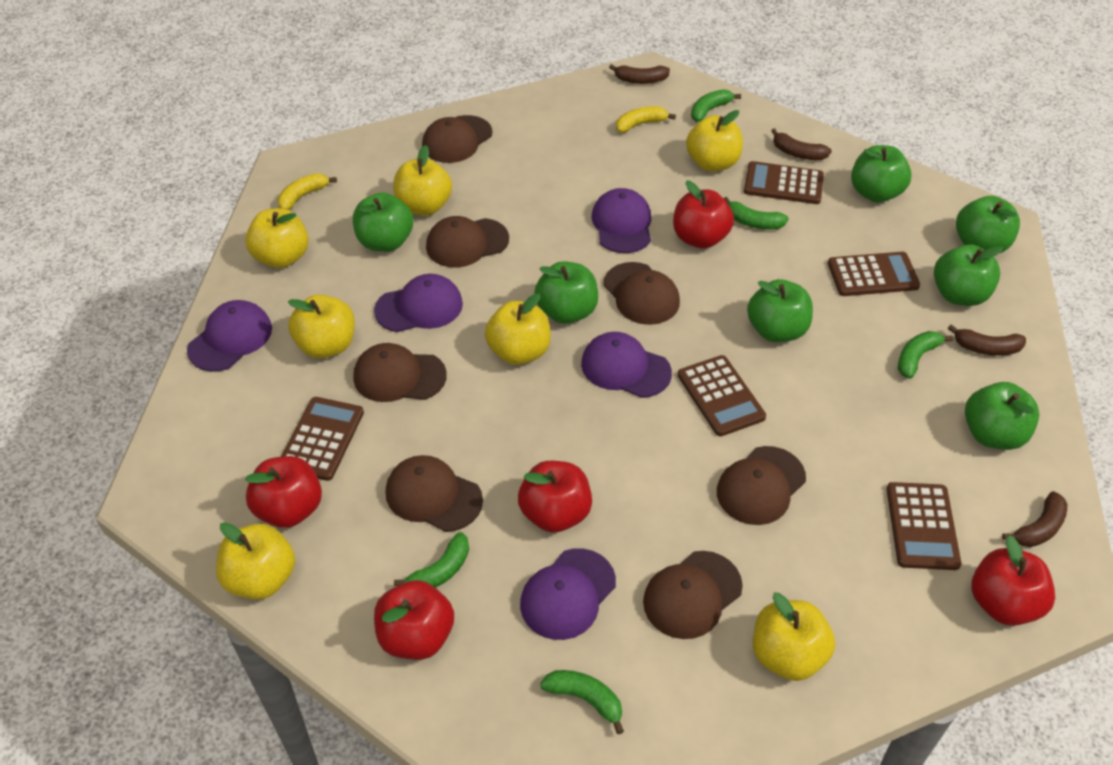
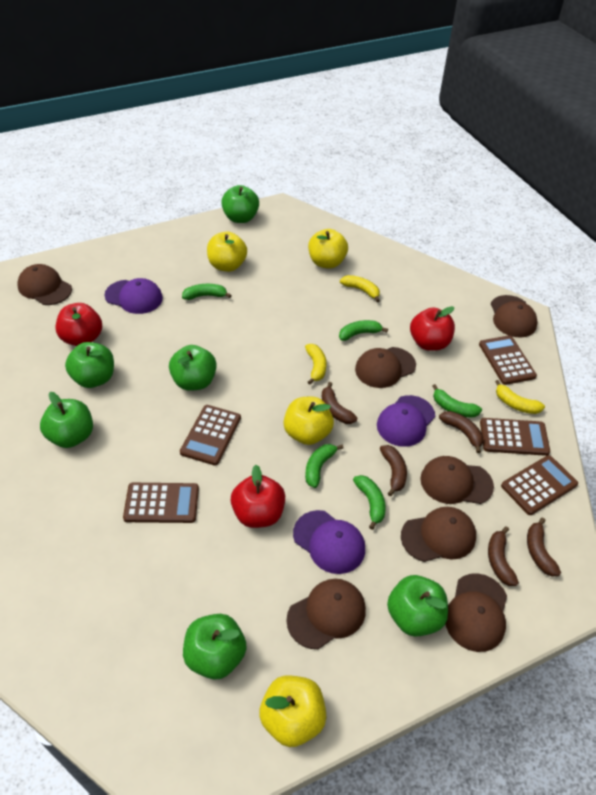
brown banana: [609,64,670,84] [771,128,832,160] [948,324,1026,356] [1002,491,1067,547] = 4 -> [322,382,357,424] [380,445,407,496] [439,411,483,453] [488,526,519,586] [527,518,561,577] = 5
green apple: [353,193,413,252] [534,261,598,324] [747,279,813,342] [851,145,912,203] [934,245,1003,306] [956,196,1020,253] [965,382,1039,450] = 7 -> [40,392,93,448] [65,342,114,388] [169,345,217,391] [183,614,247,679] [221,185,259,223] [387,575,448,637] = 6
purple cap: [187,300,272,372] [374,274,463,332] [520,548,616,640] [581,332,672,398] [591,188,651,253] = 5 -> [105,278,163,314] [293,510,365,574] [377,395,435,447] = 3
red apple: [245,456,322,528] [374,580,454,660] [518,461,592,533] [673,180,734,249] [972,535,1055,626] = 5 -> [56,303,102,346] [231,465,285,528] [410,306,455,351] = 3
yellow apple: [216,522,295,600] [245,208,309,268] [288,294,355,358] [393,145,452,216] [485,293,551,365] [686,110,743,172] [753,593,835,681] = 7 -> [207,231,247,272] [259,676,326,747] [283,397,334,445] [308,229,348,269] = 4
yellow banana: [277,173,337,210] [616,106,676,133] = 2 -> [305,344,327,385] [340,275,380,302] [495,380,545,414] = 3

